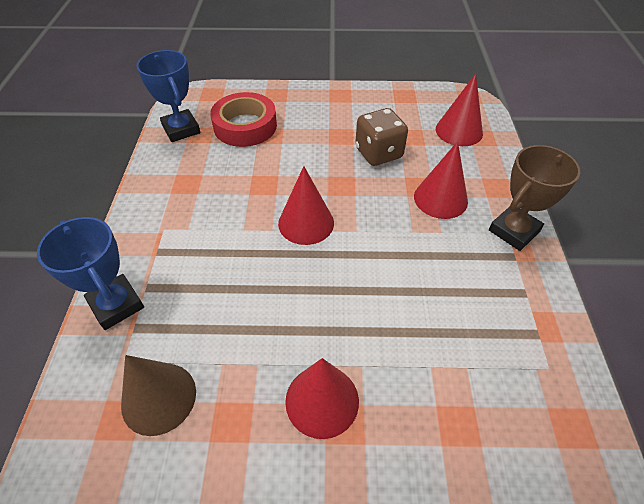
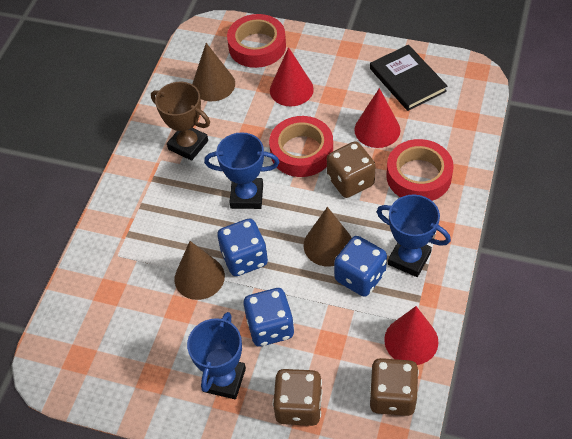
black book: none = 0 -> [370,45,447,111] = 1
blue dice: none = 0 -> [217,219,268,276] [244,288,294,347] [334,236,387,297] = 3
blue trophy: [37,217,144,330] [136,50,201,142] = 2 -> [187,312,246,399] [204,132,279,209] [377,195,451,277] = 3
brown cone: [121,355,196,436] = 1 -> [174,241,225,300] [192,43,235,101] [304,207,352,267] = 3
brown dice: [355,108,408,166] = 1 -> [273,369,323,426] [327,141,376,198] [370,358,419,416] = 3
red cone: [278,166,334,245] [285,358,359,439] [414,141,468,219] [436,73,483,146] = 4 -> [270,47,314,106] [354,88,400,148] [384,306,438,365] = 3
red tape: [210,92,277,147] = 1 -> [227,14,286,68] [269,116,333,177] [386,139,454,201] = 3

